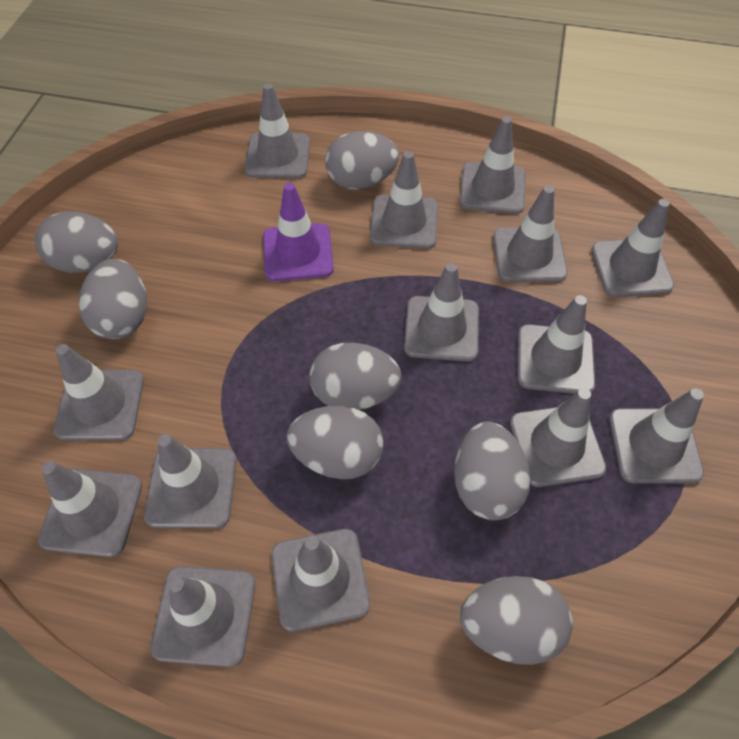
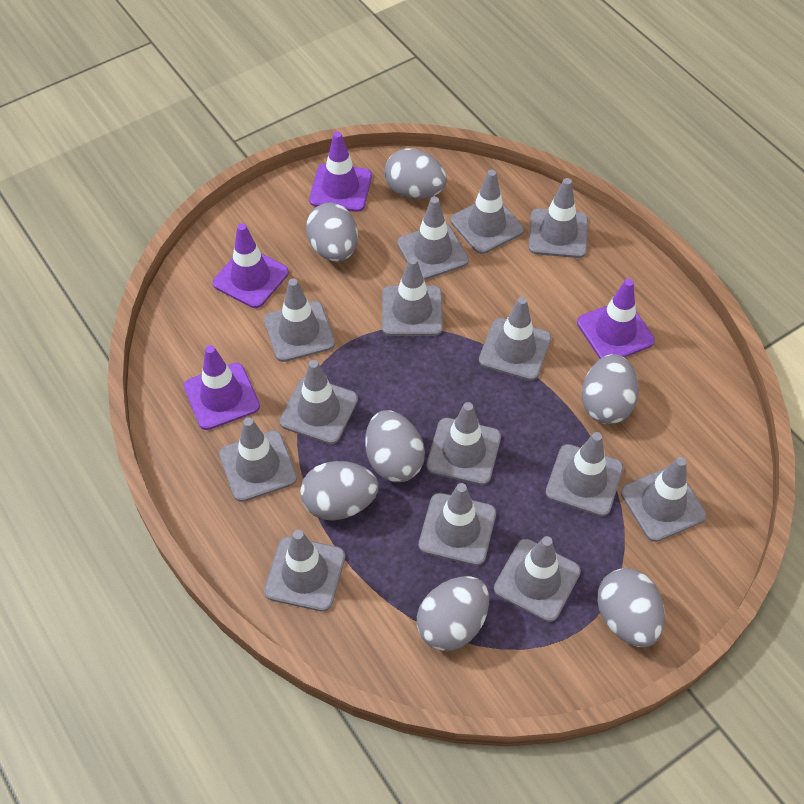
purple traffic cone: [263,183,334,281] = 1 -> [184,345,260,430] [213,223,289,308] [309,132,372,212] [577,279,655,359] = 4

